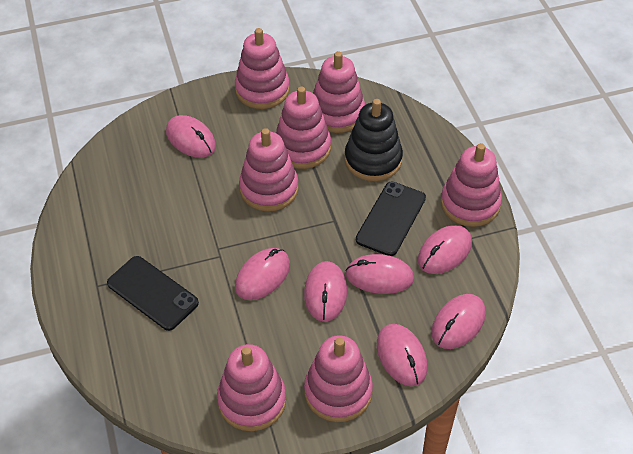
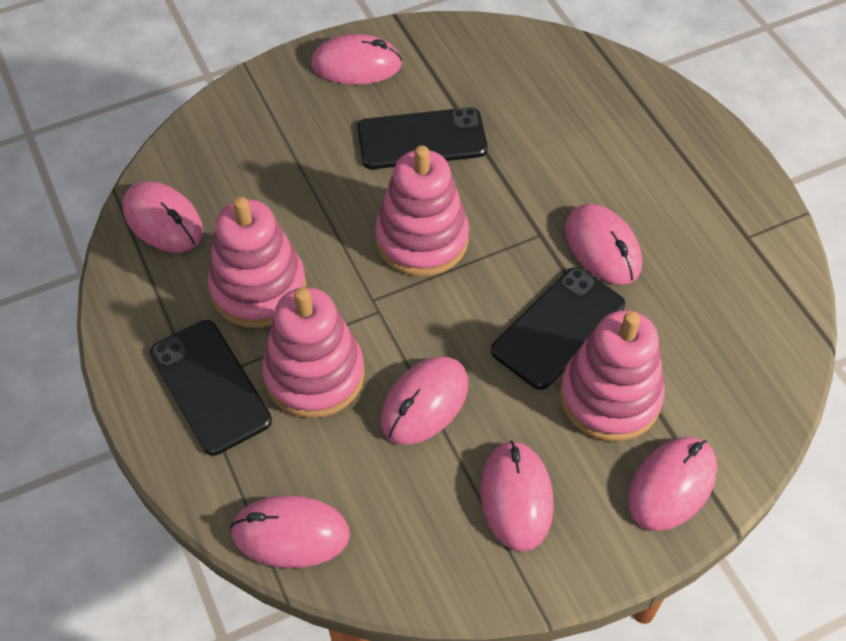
black phone: [107,256,199,331] [356,182,426,256] = 2 -> [150,320,272,456] [357,107,488,169] [491,267,625,390] = 3
black stacking toy: [345,99,403,181] = 1 -> none = 0
pink stacking toy: [217,344,286,431] [235,28,290,109] [239,128,299,212] [276,87,331,169] [304,335,373,422] [313,51,365,133] [441,143,502,227] = 7 -> [208,197,306,328] [262,287,364,418] [375,145,469,277] [560,310,665,441] = 4

